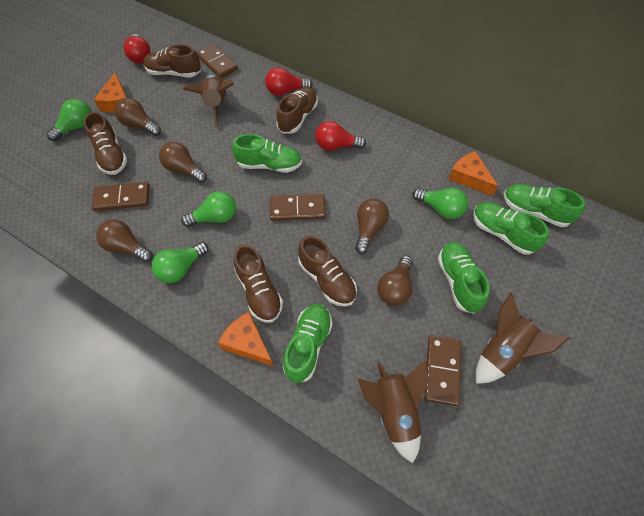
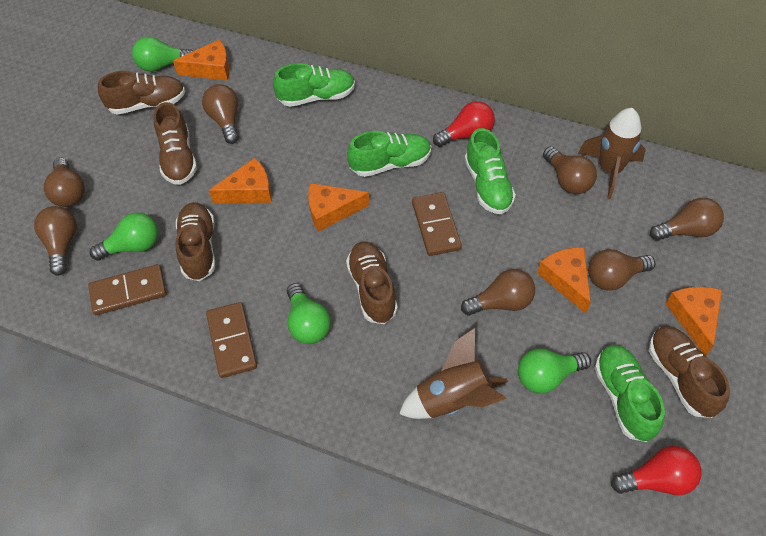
brown domino: [91,182,150,211] [196,44,238,78] [270,194,326,221] [424,335,461,406] = 4 -> [88,264,167,315] [206,302,257,378] [412,192,462,256] = 3
brown light bulb: [96,220,153,262] [114,98,161,136] [159,142,207,183] [355,198,389,254] [377,256,413,306] = 5 -> [34,206,77,276] [44,157,85,207] [202,84,239,144] [461,269,535,316] [543,147,597,194] [588,249,655,291] [650,198,724,241] = 7
brown rocket: [183,74,234,128] [358,360,429,463] [476,293,570,384] = 3 -> [399,328,508,419] [578,108,646,200] = 2
green shoe: [232,134,302,173] [283,304,333,383] [438,242,490,314] [473,202,549,255] [504,184,585,227] = 5 -> [273,63,355,107] [347,131,431,177] [465,128,516,214] [595,345,665,442] = 4
orange cheese: [94,73,127,113] [218,312,274,367] [448,151,498,196] = 3 -> [173,39,230,81] [209,158,272,203] [308,183,369,232] [537,247,591,313] [666,287,722,356] = 5
red light bulb: [124,34,151,63] [265,67,313,96] [315,121,366,150] = 3 -> [433,101,495,147] [611,446,702,495] = 2

